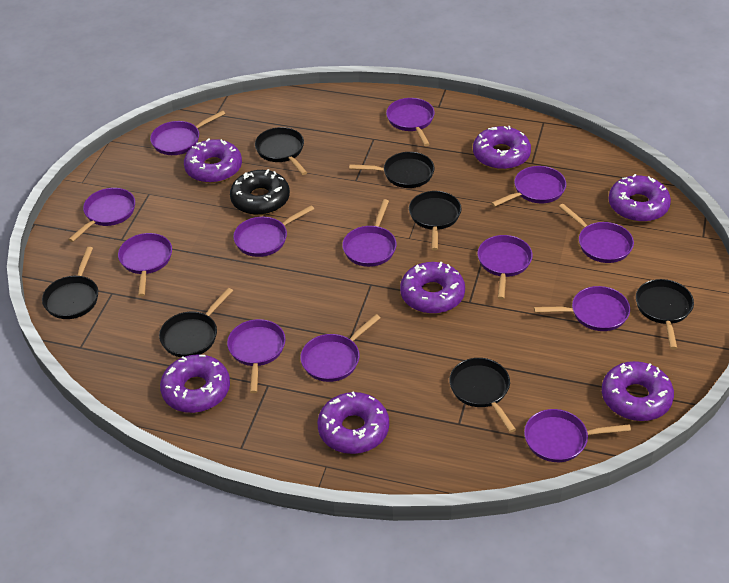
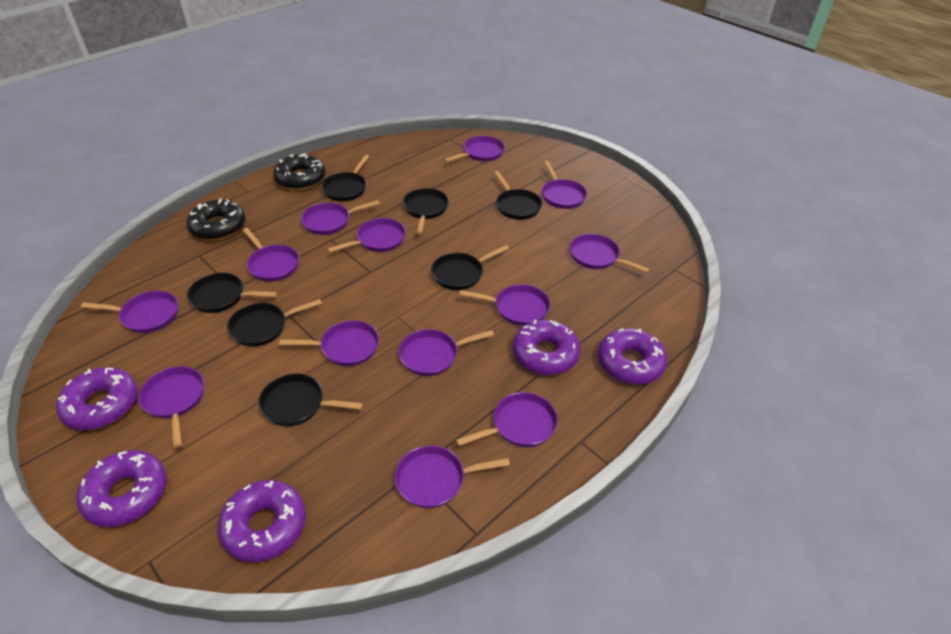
black donut: [230,169,290,215] = 1 -> [187,198,245,240] [273,153,326,190] = 2
purple donut: [160,354,230,413] [184,138,242,183] [317,392,389,454] [400,262,465,314] [473,126,531,170] [602,361,674,421] [608,174,671,222] = 7 -> [56,367,138,430] [76,450,167,527] [218,480,306,562] [513,320,581,375] [598,328,667,384] = 5

